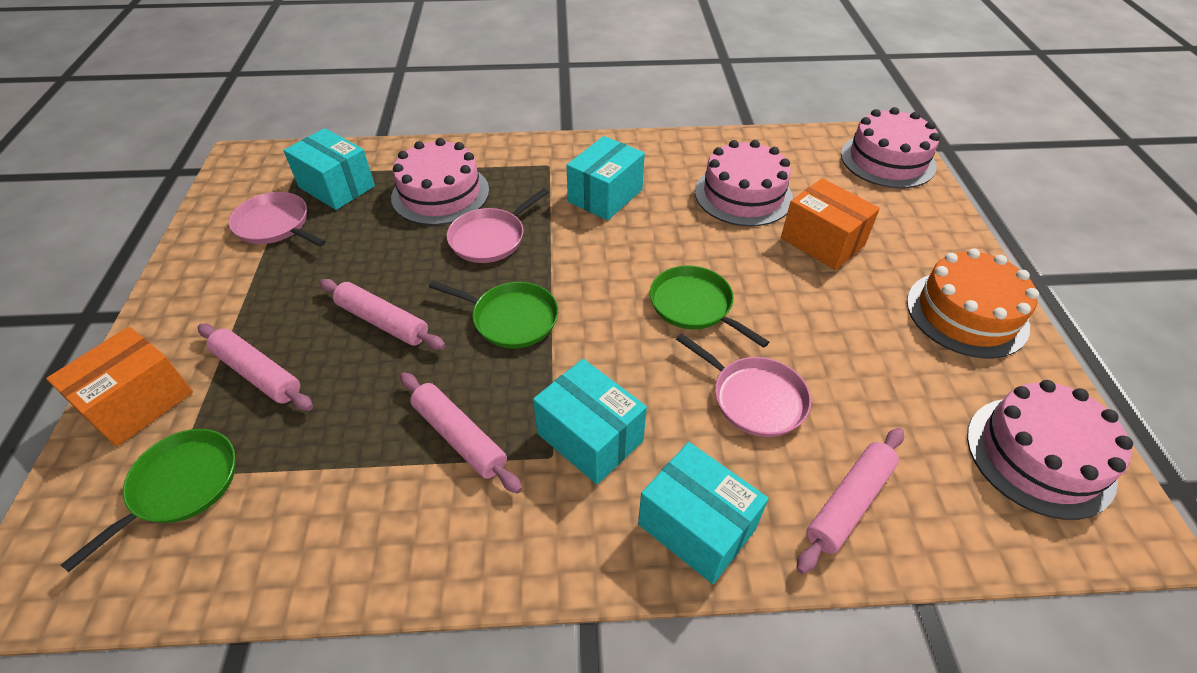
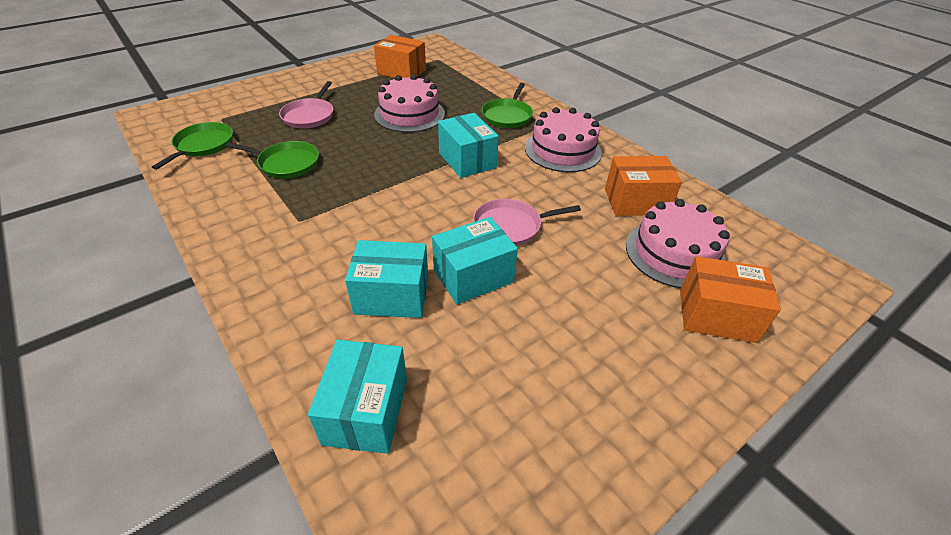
orange box: [46,327,193,447] [781,178,880,270] = 2 -> [374,35,426,78] [605,156,682,216] [680,256,781,343] = 3
orange cake: [907,249,1039,358] = 1 -> none = 0
pink cake: [391,138,489,225] [695,140,793,227] [841,107,940,188] [967,380,1133,520] = 4 -> [374,74,445,133] [525,107,602,172] [626,199,730,288] = 3
pink pan: [229,192,326,247] [446,188,549,263] [676,333,811,437] = 3 -> [279,81,333,128] [473,199,581,246] = 2
pink rolling pin: [198,324,313,411] [319,279,445,350] [400,372,522,494] [796,428,904,574] = 4 -> none = 0

